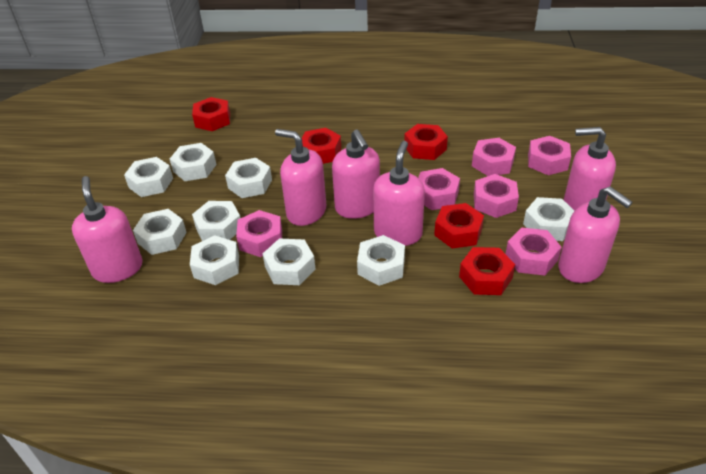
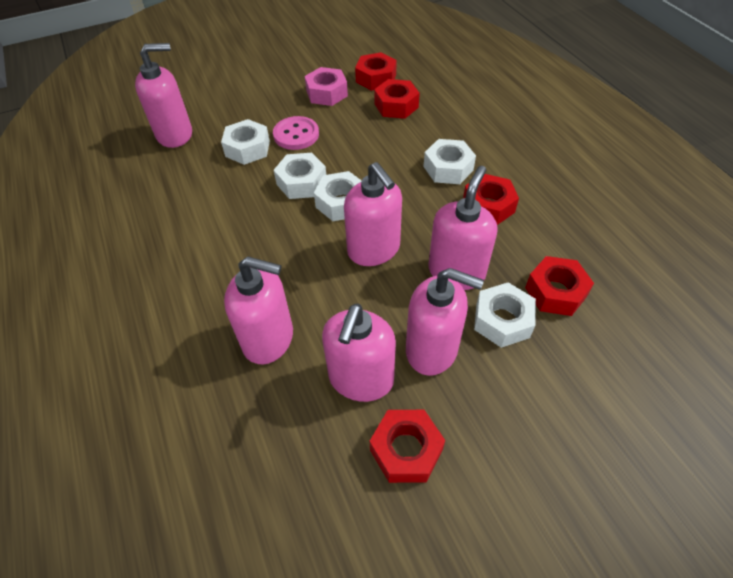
pink button: none = 0 -> [273,116,319,150] = 1
pink nut: [236,210,282,257] [418,168,460,210] [472,138,516,176] [474,174,519,218] [506,227,562,276] [528,136,571,175] = 6 -> [305,67,348,106] = 1
white nut: [124,157,173,197] [133,209,187,255] [170,143,216,181] [190,235,239,285] [192,201,240,241] [225,158,272,198] [263,238,316,285] [357,235,405,286] [523,197,574,241] = 9 -> [221,119,270,165] [274,153,326,199] [314,171,362,221] [423,139,476,184] [474,283,536,348] = 5

